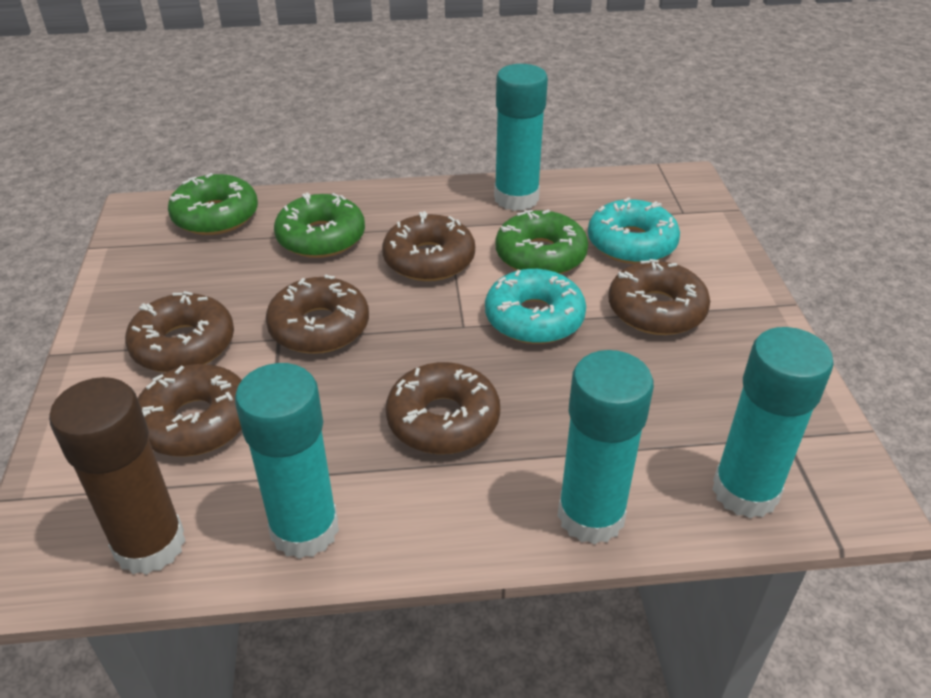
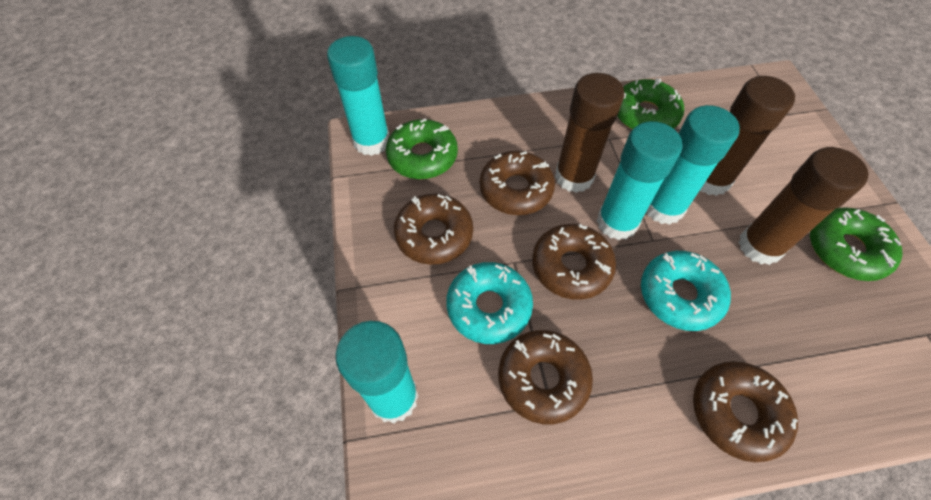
brown donut: [125,291,234,372] [138,364,242,457] [266,275,369,354] [382,211,475,281] [386,362,500,454] [608,259,710,335] = 6 -> [394,194,473,265] [480,151,555,215] [498,330,593,424] [532,224,616,300] [693,361,798,462] = 5
brown glue stick: [49,377,186,575] = 1 -> [555,73,624,193] [700,76,795,196] [738,147,869,265] = 3

